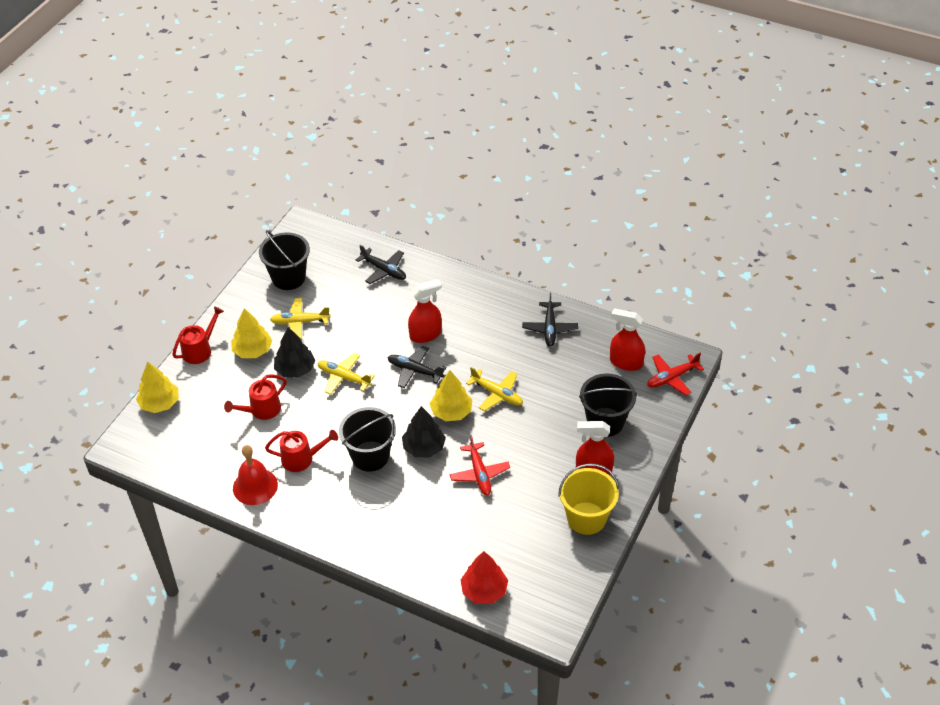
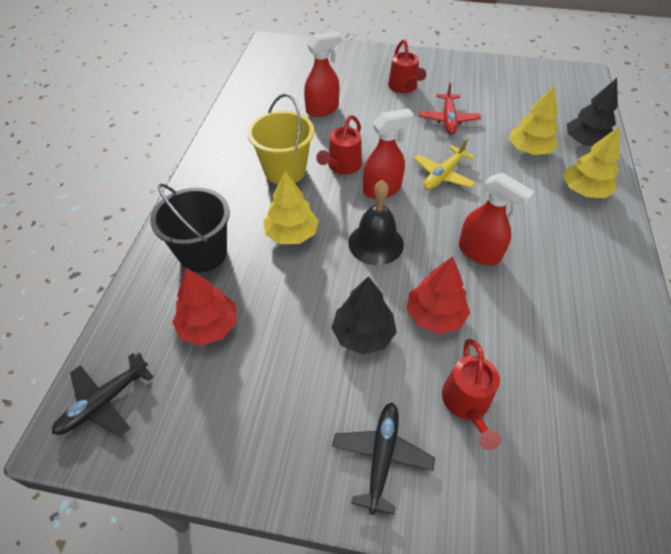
black bell: none = 0 -> [348,180,404,265] = 1
black bucket: [259,230,310,290] [339,407,396,472] [579,373,637,437] = 3 -> [150,183,230,272] = 1
black plane: [356,245,406,284] [387,346,446,388] [522,293,578,347] = 3 -> [52,352,153,437] [332,403,435,515] = 2
red bell: [233,445,278,505] = 1 -> none = 0
red plane: [450,435,510,495] [647,353,704,396] = 2 -> [419,82,481,135] = 1
red tree: [461,551,508,604] = 1 -> [172,268,237,346] [406,256,470,334] = 2
yellow plane: [270,298,331,339] [318,353,375,395] [466,367,523,411] = 3 -> [414,138,476,190] = 1

